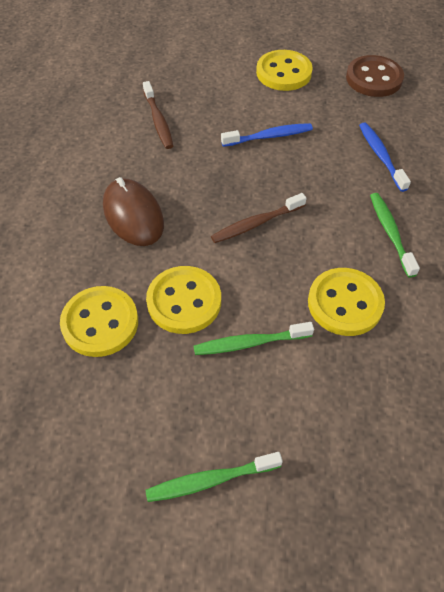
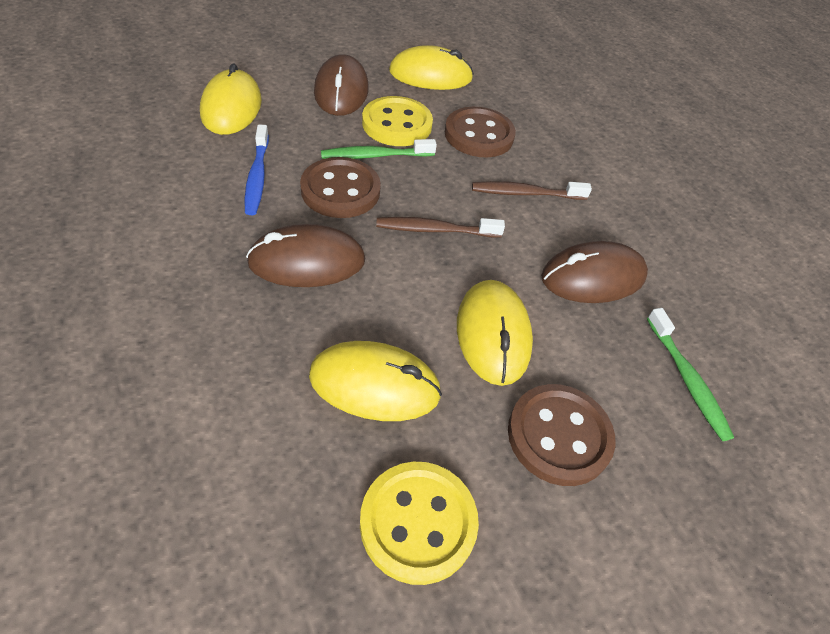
blue toothbrush: [221,123,313,147] [359,122,411,192] = 2 -> [245,125,269,215] = 1
brown button: [346,55,404,97] = 1 -> [300,157,381,218] [445,107,516,157] [508,384,615,486] = 3
brown mouse: [103,177,164,246] = 1 -> [246,224,366,287] [314,54,369,116] [541,241,648,303] = 3
green toothbrush: [145,452,283,502] [194,322,314,355] [370,193,420,278] = 3 -> [321,139,437,159] [647,308,734,441] = 2
yellow button: [60,286,138,357] [146,266,221,334] [256,50,313,91] [308,268,385,336] = 4 -> [360,462,479,585] [362,96,433,146] = 2
yellow mouse: none = 0 -> [200,63,262,135] [309,341,442,421] [389,45,474,90] [457,280,533,386] = 4

